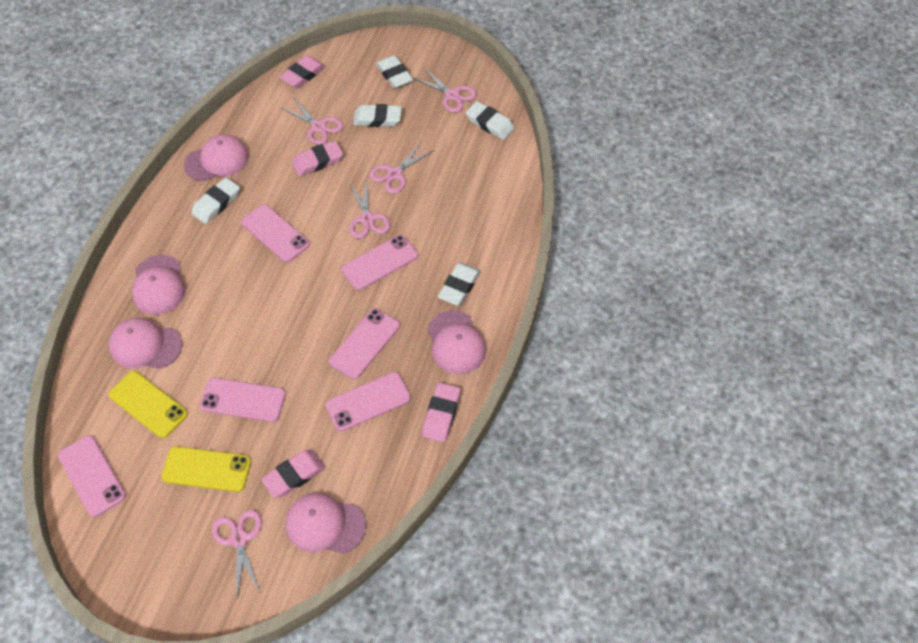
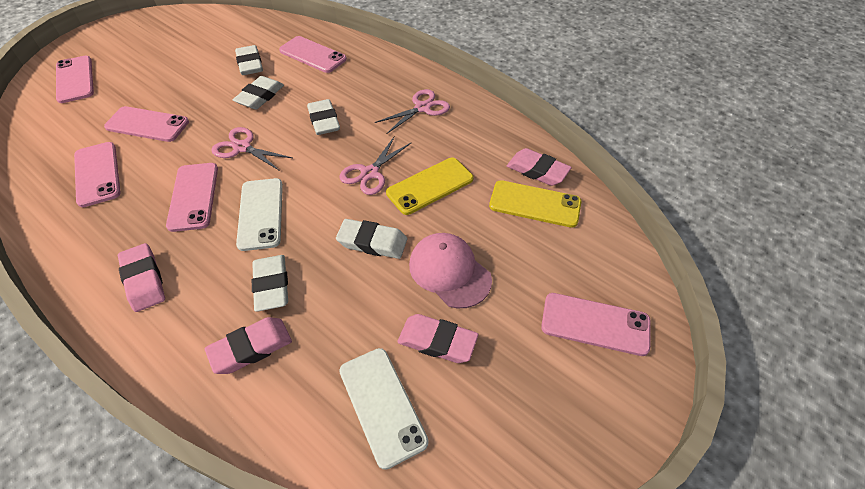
pink cap: [109,317,182,369] [132,255,186,315] [184,134,249,181] [286,493,366,554] [427,310,486,374] = 5 -> [409,233,492,308] = 1
pink scissors: [212,510,262,597] [282,99,343,145] [349,180,391,239] [369,142,434,194] [414,68,477,113] = 5 -> [211,127,293,171] [339,136,411,195] [375,89,450,134] = 3
white phone: none = 0 -> [236,178,283,251] [339,348,429,470] = 2

